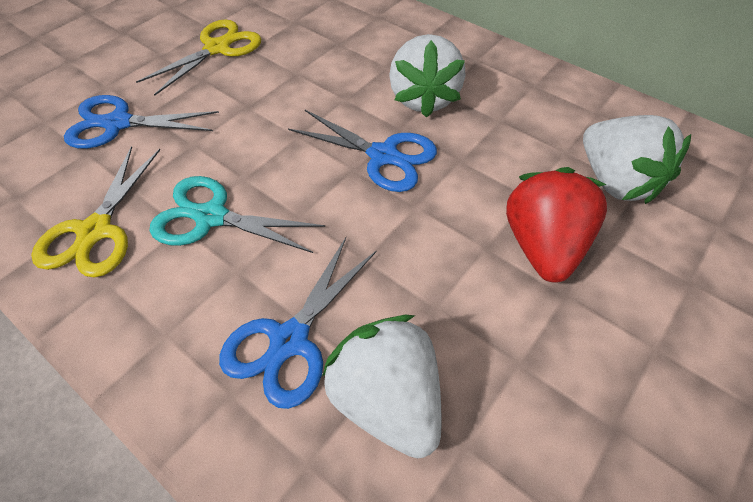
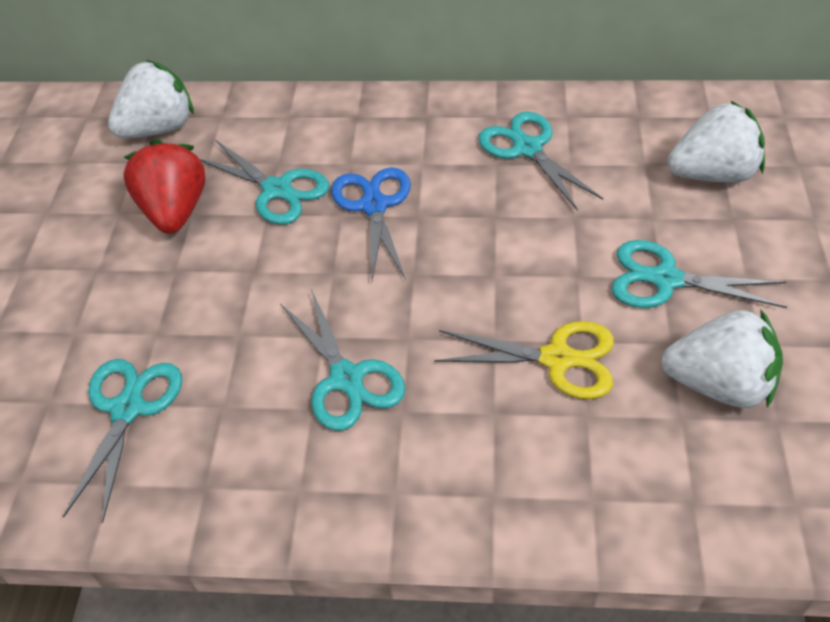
blue scissors: [64,95,219,149] [219,237,377,409] [288,110,437,192] = 3 -> [331,167,411,281] = 1
turquoise scissors: [150,176,325,253] = 1 -> [63,359,182,523] [200,140,329,225] [280,289,406,431] [478,112,603,211] [612,240,787,308] = 5
yellow scissors: [31,146,160,278] [136,19,261,96] = 2 -> [434,321,614,399] = 1

